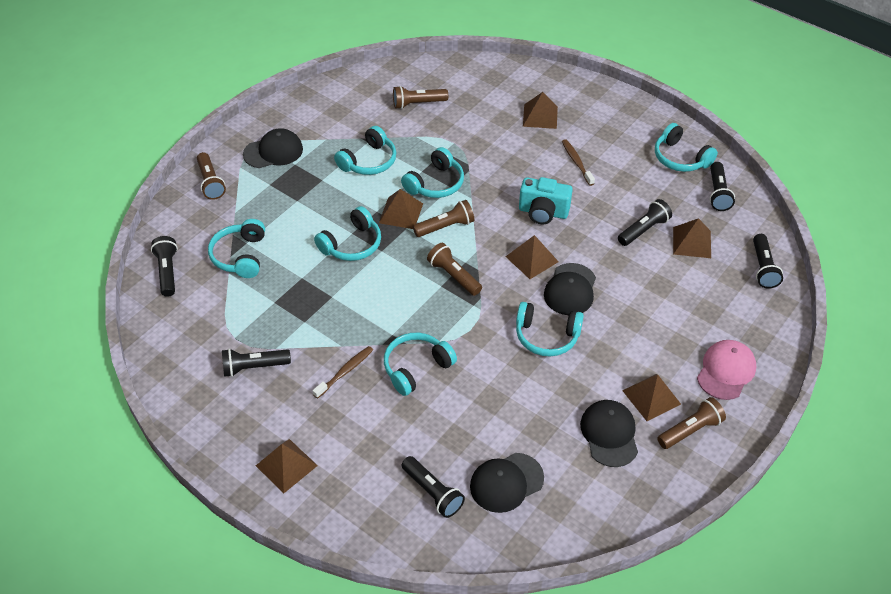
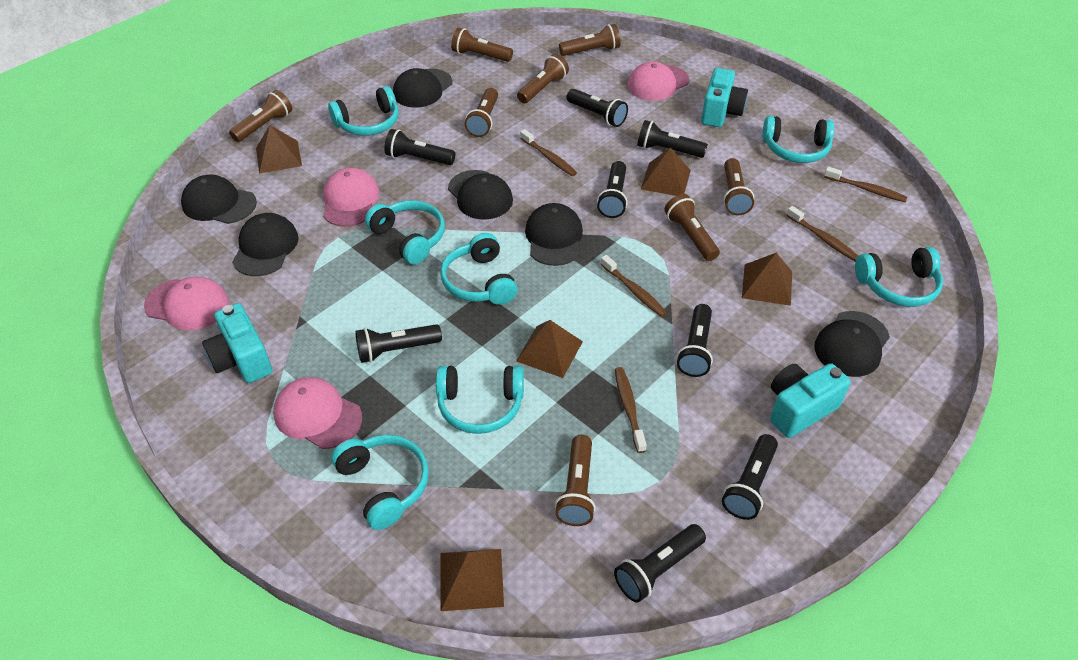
black cap: [243,128,303,168] [470,453,544,513] [544,263,596,315] [580,400,638,467] = 4 -> [181,175,257,224] [232,213,299,276] [393,68,452,108] [448,170,513,220] [525,203,583,266] [814,311,890,377] = 6
black flashlight: [151,236,178,297] [222,349,291,377] [401,456,465,518] [618,199,672,246] [710,162,735,211] [753,234,783,289] = 6 -> [355,324,442,363] [384,129,455,165] [566,89,628,127] [597,161,628,218] [614,524,706,602] [637,120,708,158] [677,304,713,377] [722,434,778,520] = 8
brown flashlight: [197,152,226,200] [393,86,448,109] [413,200,474,237] [427,243,482,296] [657,397,726,449] = 5 -> [229,90,292,142] [451,28,513,62] [465,88,498,137] [517,54,569,104] [555,435,596,526] [559,24,621,56] [664,194,720,261] [723,158,754,215] = 8
brown pyramid: [256,439,318,493] [379,189,423,229] [505,235,559,279] [523,92,558,129] [622,374,681,421] [673,218,711,258] = 6 -> [256,125,302,174] [440,549,504,611] [516,320,583,378] [641,147,691,196] [742,253,792,306] = 5
brown toothbrush: [313,346,373,399] [562,139,595,186] = 2 -> [520,129,577,176] [600,255,667,317] [615,367,647,453] [786,206,858,262] [824,167,908,202] = 5
pink cap: [697,340,756,400] = 1 -> [144,276,229,331] [273,377,362,449] [323,168,379,227] [627,62,689,101] = 4
turquoise camera: [519,177,573,224] = 1 -> [202,303,272,383] [701,68,748,127] [770,363,851,438] = 3

